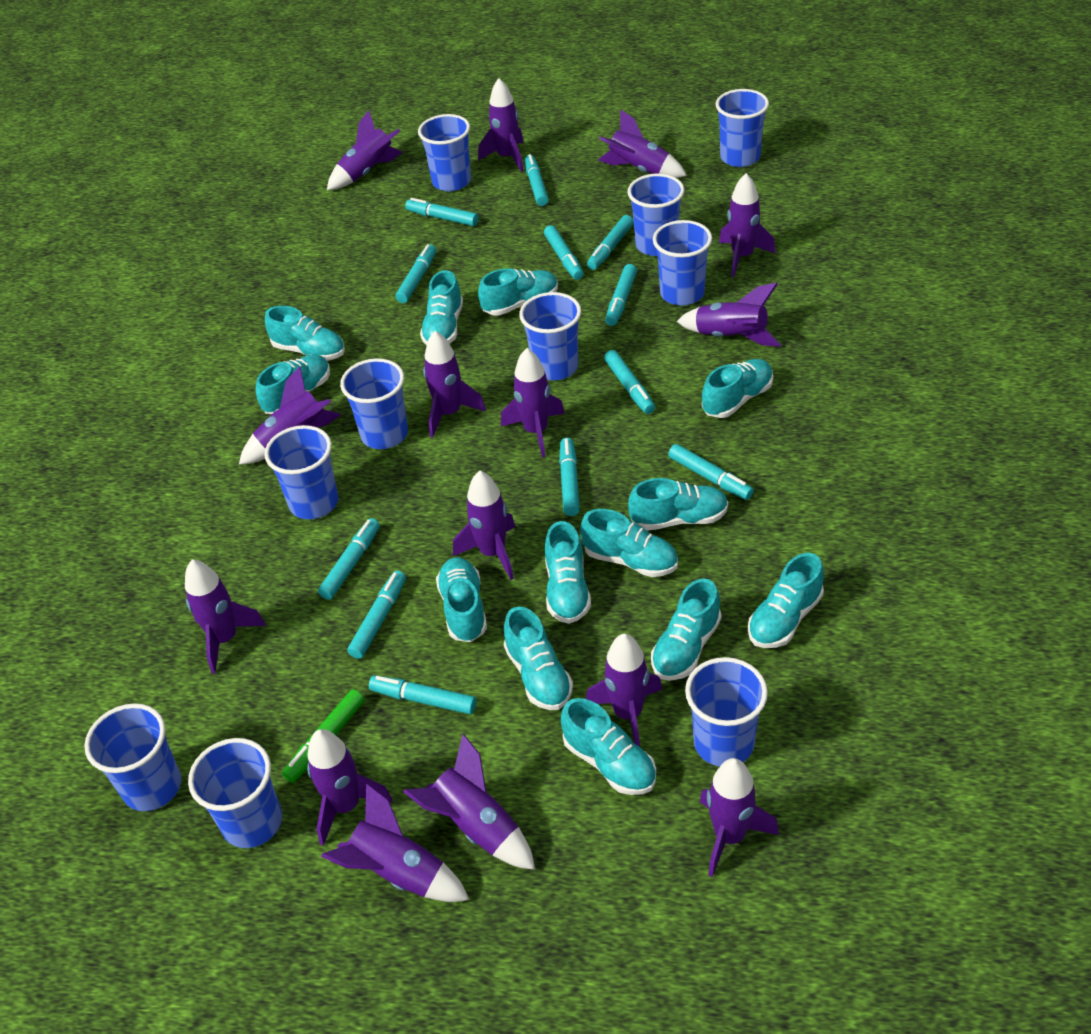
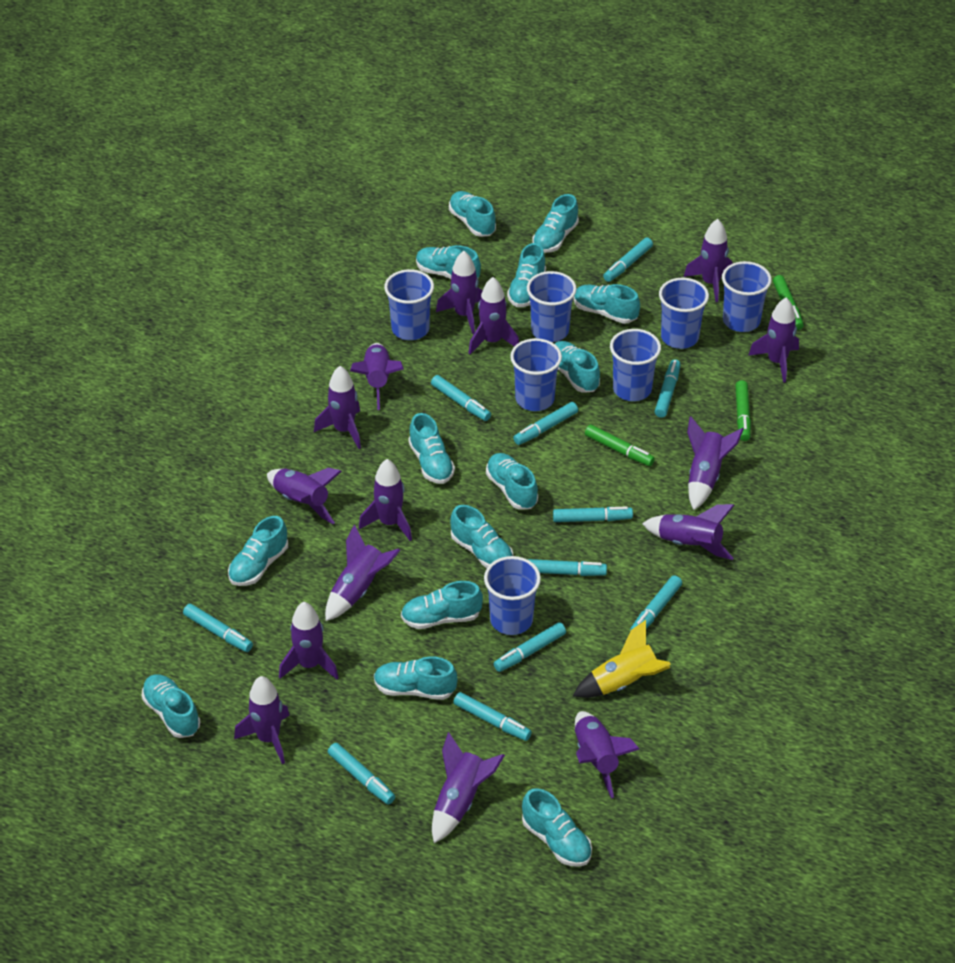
blue cup: [84,703,181,811] [188,738,282,848] [264,425,338,519] [340,358,408,449] [418,114,471,192] [519,292,581,381] [627,174,685,256] [653,220,712,305] [685,657,768,766] [716,89,769,167] = 10 -> [384,269,434,340] [484,556,541,635] [510,338,562,411] [527,271,577,342] [610,329,661,401] [659,278,709,349] [722,261,772,332] = 7
green marker: [282,689,365,783] = 1 -> [585,425,655,466] [735,380,751,441] [773,275,804,330] = 3
turquoise marker: [318,518,380,600] [347,571,406,659] [369,675,476,714] [395,244,436,303] [405,198,478,226] [524,154,549,206] [544,225,583,280] [559,438,580,516] [587,215,634,270] [604,350,655,414] [605,264,637,326] [668,444,754,500] = 12 -> [183,604,253,652] [328,743,395,804] [431,375,491,421] [453,692,532,741] [494,622,566,672] [513,402,578,445] [527,559,607,576] [553,506,633,522] [603,237,653,282] [630,575,682,631] [655,359,681,418] = 11
turquoise shoe: [256,354,330,414] [265,306,345,361] [420,270,463,345] [436,558,487,642] [478,268,558,316] [504,607,573,710] [545,521,591,624] [561,698,656,795] [580,509,678,577] [628,478,728,531] [651,578,722,681] [702,359,773,418] [748,553,824,648] = 13 -> [142,674,200,738] [228,516,288,586] [374,656,458,700] [401,581,483,629] [408,413,455,484] [416,245,481,279] [449,191,496,237] [450,505,513,568] [486,453,538,510] [507,243,546,307] [522,788,592,867] [532,194,579,253] [555,341,600,393] [573,284,640,324] = 14
yellow rocket: none = 0 -> [573,620,671,698] = 1

